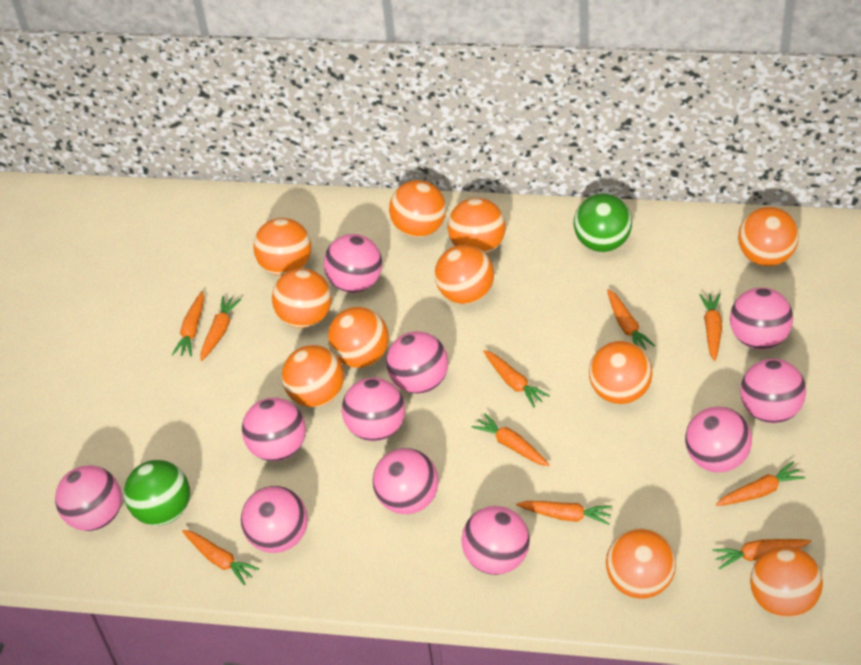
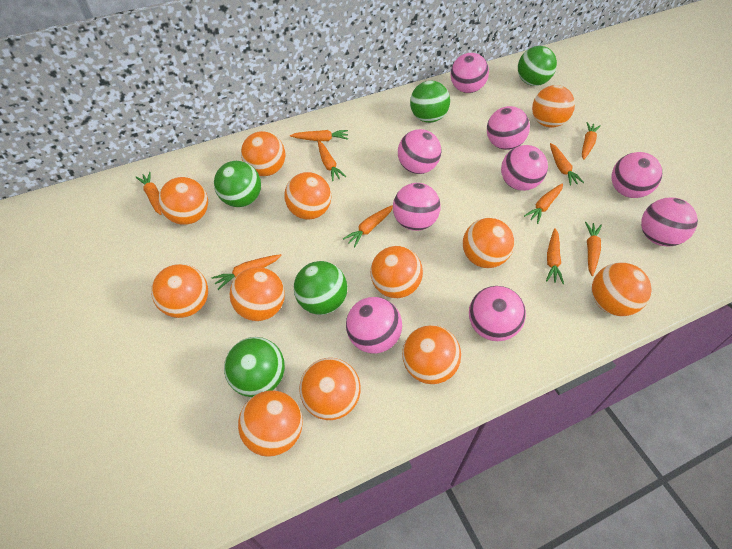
green ball: [124,460,190,526] [573,193,632,252] = 2 -> [214,161,261,207] [224,337,285,397] [294,261,347,315] [410,81,450,123] [518,46,557,86] = 5
orange ball: [253,218,311,276] [272,268,332,328] [282,345,344,407] [328,307,389,368] [389,180,446,237] [435,245,494,304] [448,198,506,254] [589,341,653,404] [606,528,676,599] [738,207,799,266] [750,546,823,618] = 11 -> [151,264,208,318] [158,177,208,225] [230,267,285,321] [238,390,303,457] [241,131,285,176] [284,172,332,220] [299,358,361,420] [370,246,423,298] [402,325,461,384] [463,218,514,268] [532,85,575,127] [592,263,652,316] = 12
pink ball: [55,465,122,531] [241,486,308,553] [242,397,306,462] [324,234,382,293] [342,377,405,441] [373,448,439,514] [386,331,448,393] [461,506,530,575] [685,407,752,473] [730,287,793,349] [740,359,806,423] = 11 -> [346,297,402,354] [393,183,441,231] [398,129,441,174] [450,53,489,93] [469,286,526,341] [487,106,530,150] [501,145,548,191] [611,152,662,198] [641,197,698,246] = 9

